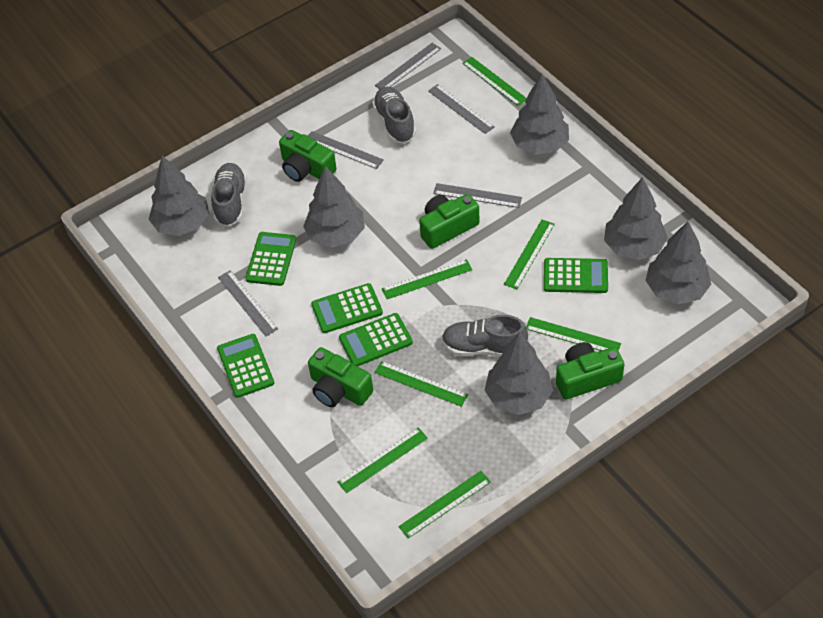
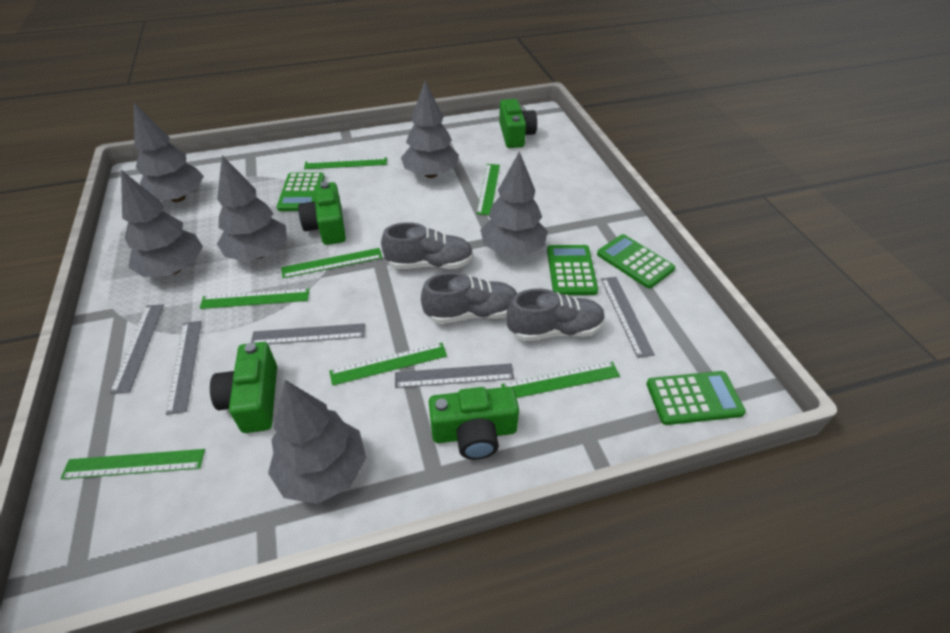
green calculator: [217,334,274,398] [245,232,296,286] [311,283,383,333] [339,313,413,366] [544,258,608,293] = 5 -> [277,172,325,211] [547,245,598,295] [597,234,676,289] [646,371,746,425] = 4

